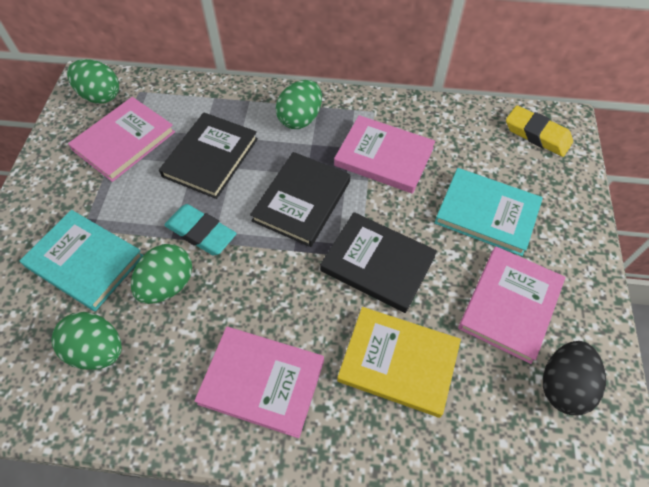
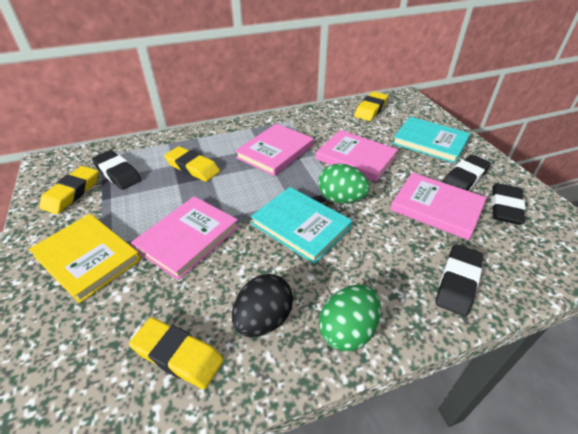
black book: [159,113,258,199] [250,152,350,247] [320,212,437,313] = 3 -> none = 0
black eraser: none = 0 -> [92,150,142,190] [435,244,483,317] [443,154,491,190] [491,183,526,225] = 4
green egg: [51,312,122,370] [67,59,119,104] [131,244,192,304] [276,80,322,129] = 4 -> [318,164,370,203] [319,285,381,351] = 2
turquoise eraser: [164,204,236,256] = 1 -> none = 0
yellow eraser: [506,105,573,157] = 1 -> [40,166,98,214] [129,317,224,389] [164,146,220,182] [354,92,388,121] = 4

